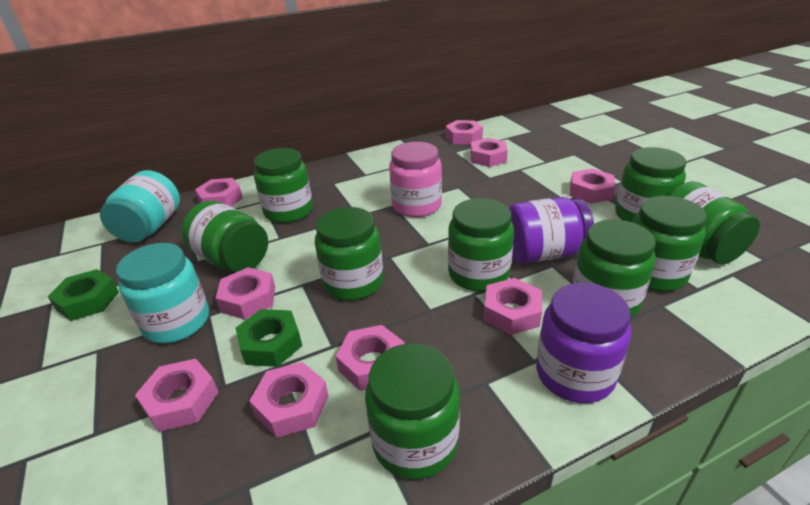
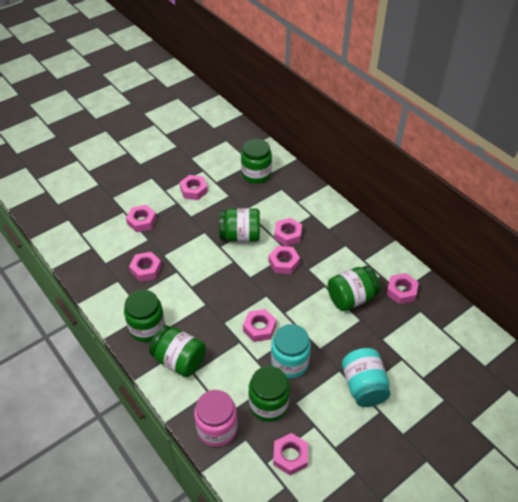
green jar: [181,201,268,272] [254,148,313,223] [315,207,384,300] [365,343,460,480] [448,198,514,292] [573,219,656,318] [615,147,686,222] [632,196,707,292] [667,181,760,264] = 9 -> [124,290,165,342] [149,325,206,377] [219,208,260,242] [241,139,272,184] [249,366,290,422] [328,266,380,311] = 6
green nut: [48,269,119,321] [236,309,302,367] = 2 -> none = 0
pink nut: [135,359,219,432] [195,178,243,206] [215,267,275,320] [249,362,329,438] [336,325,405,391] [446,120,483,145] [471,138,508,167] [484,278,542,335] [570,168,615,204] = 9 -> [126,205,157,232] [129,252,162,282] [180,175,208,200] [243,309,276,342] [269,246,300,274] [273,433,308,475] [274,218,302,246] [386,273,419,304] = 8
purple jar: [509,197,594,263] [536,283,631,403] = 2 -> none = 0

